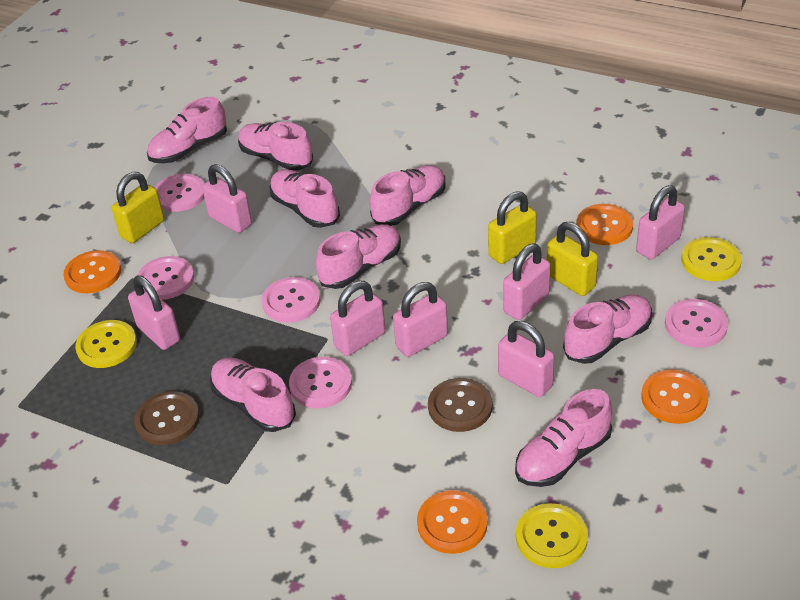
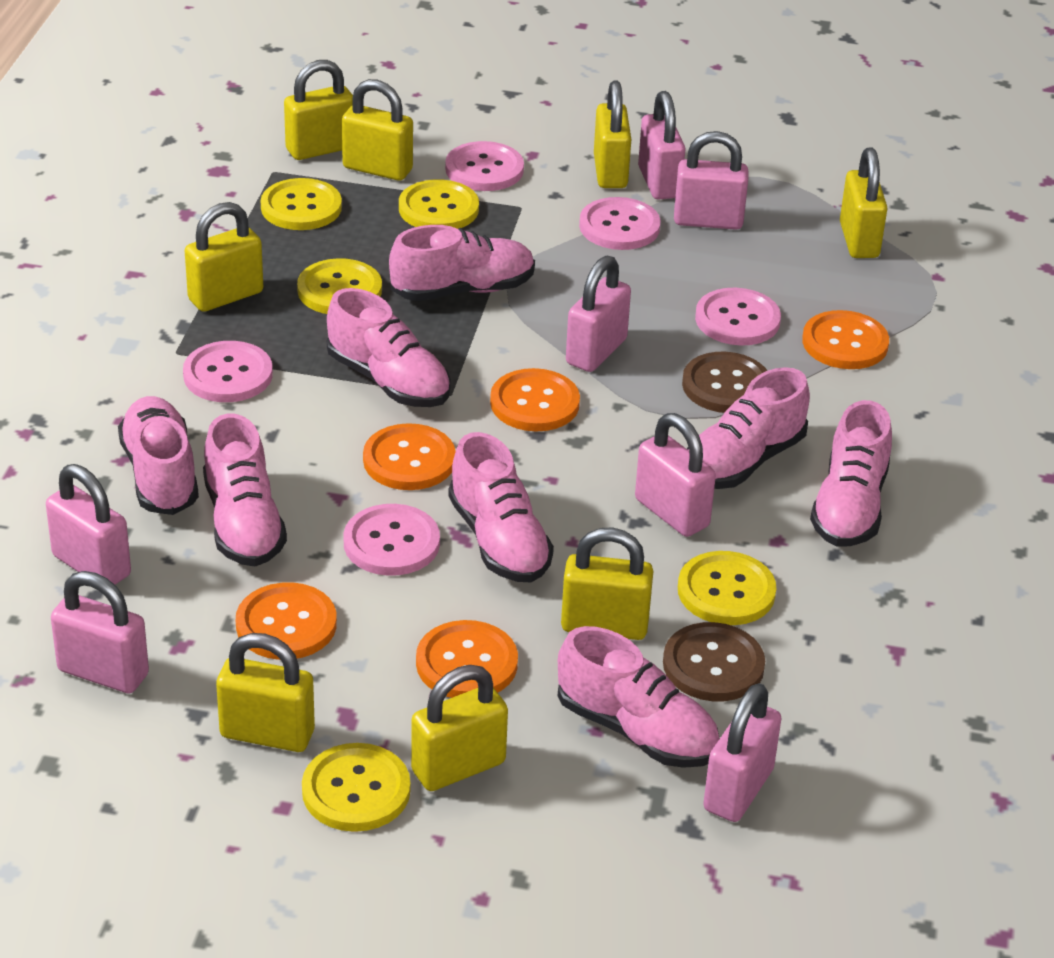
orange button: [63,250,121,293] [417,490,488,554] [576,204,633,245] [641,369,708,424] = 4 -> [236,582,337,660] [363,423,456,490] [416,620,518,698] [490,368,580,432] [802,310,889,369] = 5
yellow button: [75,320,137,368] [516,503,588,568] [681,237,742,281] = 3 -> [261,178,342,230] [297,258,382,314] [302,743,411,832] [399,179,479,229] [678,551,776,625] = 5
yellow padlock: [112,172,165,243] [488,191,537,264] [547,222,598,296] = 3 -> [185,202,263,312] [216,633,315,752] [284,60,353,160] [342,79,413,181] [411,665,508,791] [561,527,653,640] [594,81,631,188] [840,148,887,258] = 8

